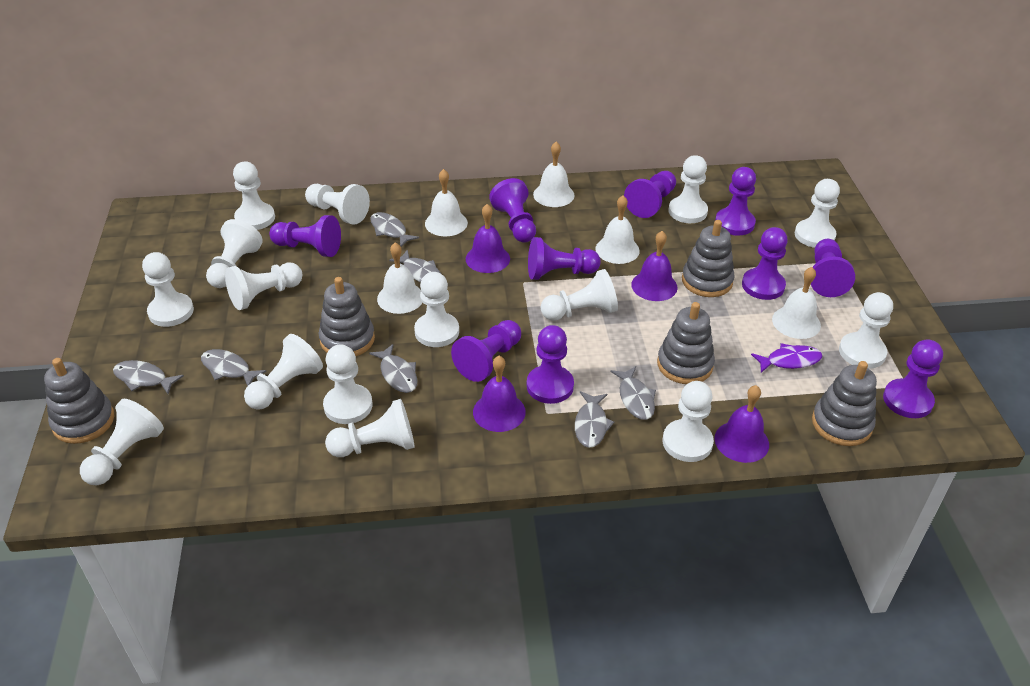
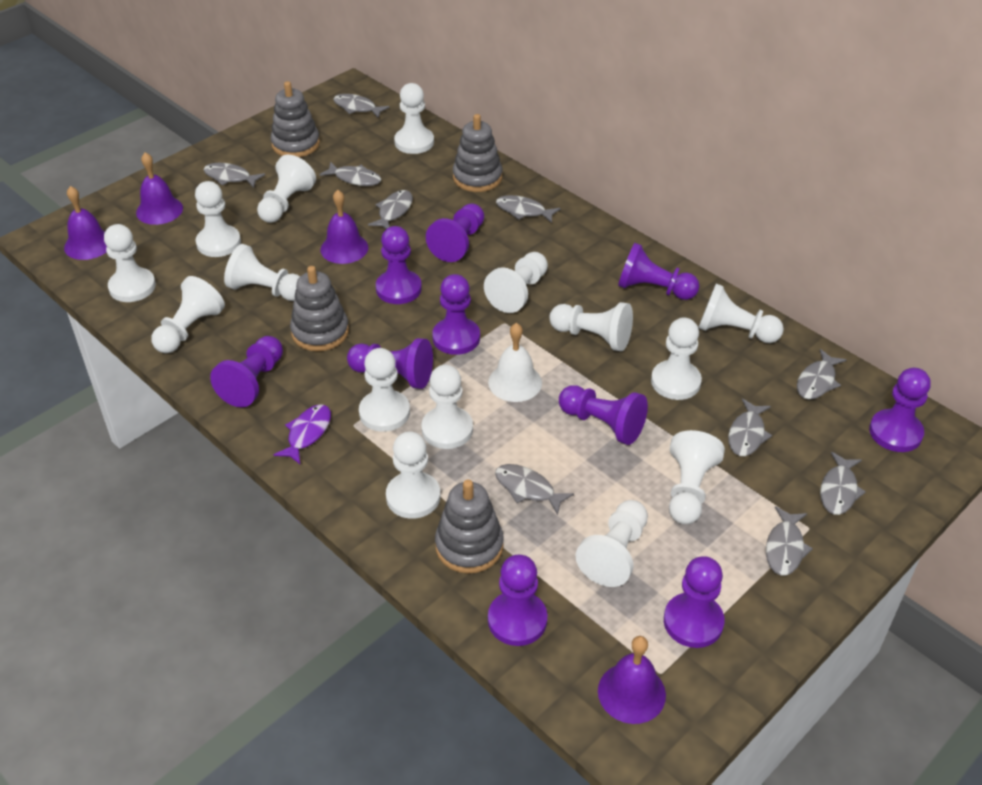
grey fish: [113,360,184,394] [201,349,267,386] [369,344,417,393] [370,212,419,247] [389,249,441,282] [575,391,614,448] [610,366,656,420] = 7 -> [203,163,265,188] [319,162,381,186] [333,94,390,118] [368,190,413,229] [495,464,574,515] [496,195,561,223] [728,399,772,456] [766,506,813,575] [797,349,846,400] [820,452,866,515] = 10
grey stacking toy: [44,358,114,444] [319,277,375,356] [657,302,715,384] [682,220,735,297] [812,361,877,446] = 5 -> [271,81,320,157] [290,266,349,351] [435,480,504,574] [453,114,502,192] = 4
white bell: [377,242,423,314] [425,169,468,237] [533,142,575,207] [595,195,640,264] [772,267,821,339] = 5 -> [488,323,542,402] = 1

